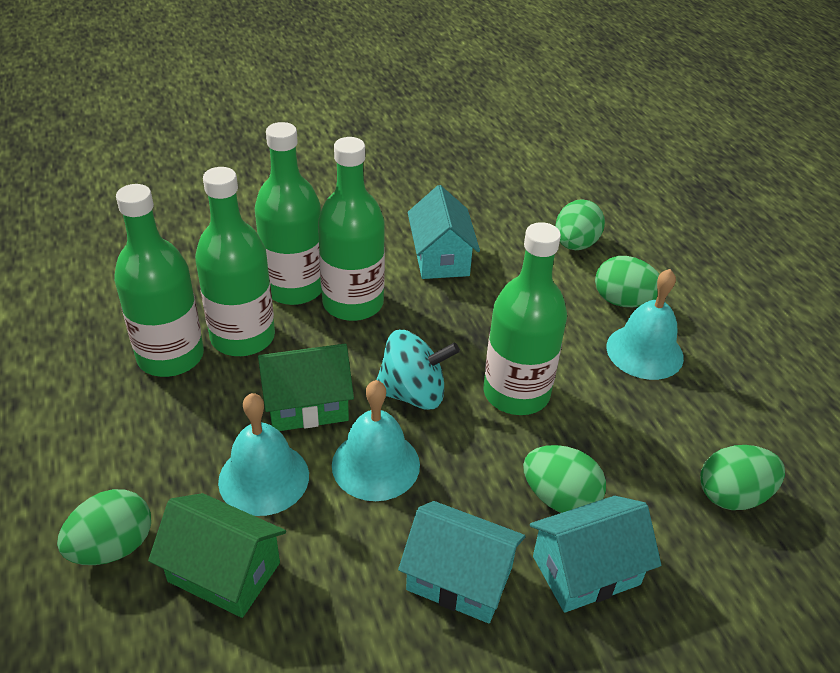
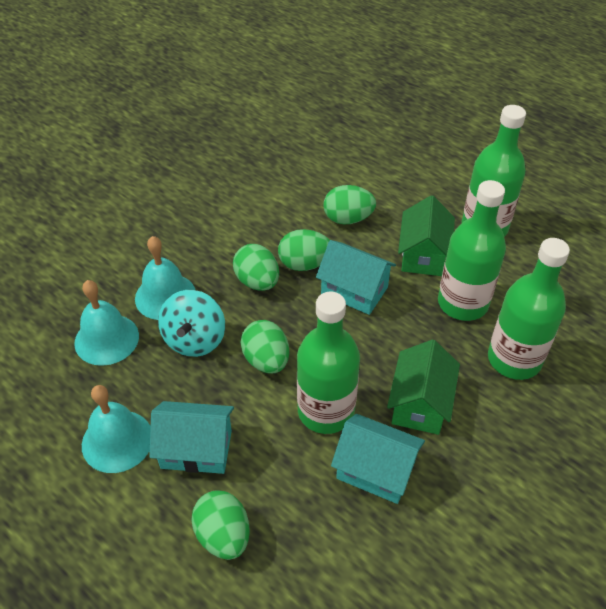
green bottle: [114,184,204,377] [195,167,275,356] [255,122,322,305] [318,137,385,321] [483,222,567,415] = 5 -> [297,292,360,434] [438,180,506,321] [462,105,526,237] [488,238,570,380] = 4

